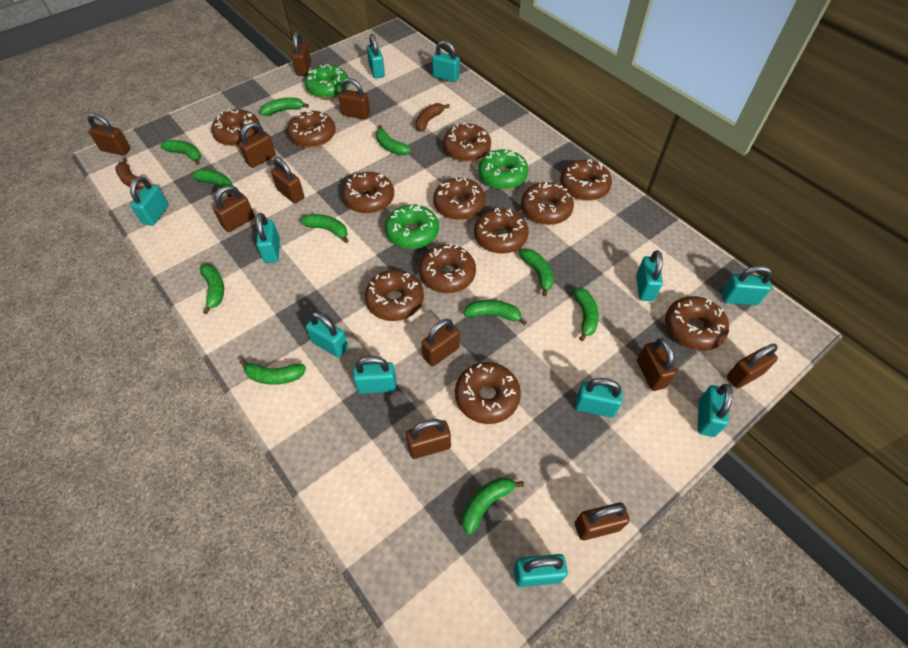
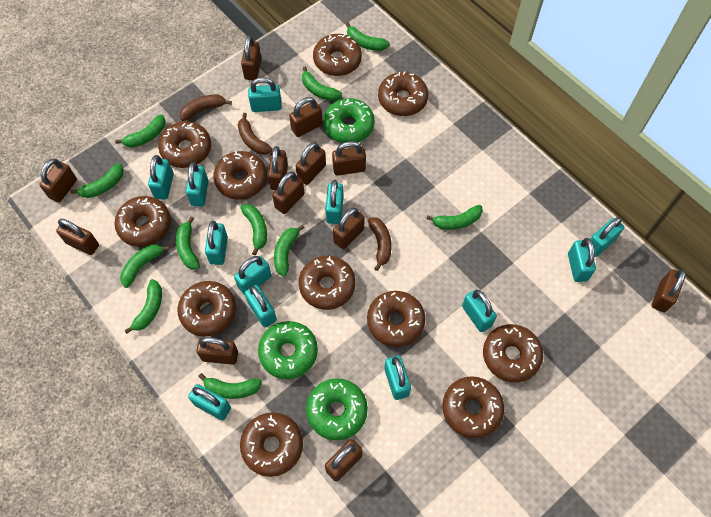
brown banana: [115,157,145,190] [416,103,450,132] = 2 -> [180,94,232,121] [238,113,272,154] [368,217,392,271] = 3
brown donut: [211,109,260,146] [287,110,336,148] [342,172,394,214] [365,270,424,321] [419,244,476,293] [433,177,485,220] [443,122,491,162] [455,362,521,424] [474,208,529,254] [521,182,574,225] [560,159,612,201] [665,296,729,350] = 12 -> [114,196,171,247] [158,121,211,168] [177,281,236,337] [213,151,267,199] [240,412,303,477] [298,256,356,310] [313,34,362,76] [367,291,426,347] [378,71,428,116] [442,376,504,438] [483,324,543,382] = 11
brown padlock: [88,113,130,155] [213,185,255,232] [239,122,276,168] [271,157,304,204] [292,32,311,76] [338,78,370,120] [406,419,451,459] [421,319,460,367] [575,503,630,540] [637,338,676,391] [726,344,778,388] = 11 -> [39,159,77,203] [56,219,99,255] [196,337,238,365] [241,35,261,80] [268,146,288,190] [272,172,304,214] [289,97,323,137] [295,142,326,185] [325,439,362,482] [332,141,366,176] [333,208,365,249] [652,269,686,312] = 12
turquoise padlock: [130,176,169,226] [256,213,280,263] [306,312,348,358] [353,356,396,394] [367,34,385,79] [432,41,460,82] [514,554,568,587] [575,378,623,418] [636,250,663,301] [698,384,733,437] [722,266,773,305] = 11 -> [148,155,174,200] [186,162,208,206] [188,384,231,420] [205,221,228,265] [234,256,271,295] [244,285,277,328] [248,77,282,112] [326,180,343,224] [384,355,411,400] [462,289,497,332] [568,238,596,282] [591,217,624,257] = 12

